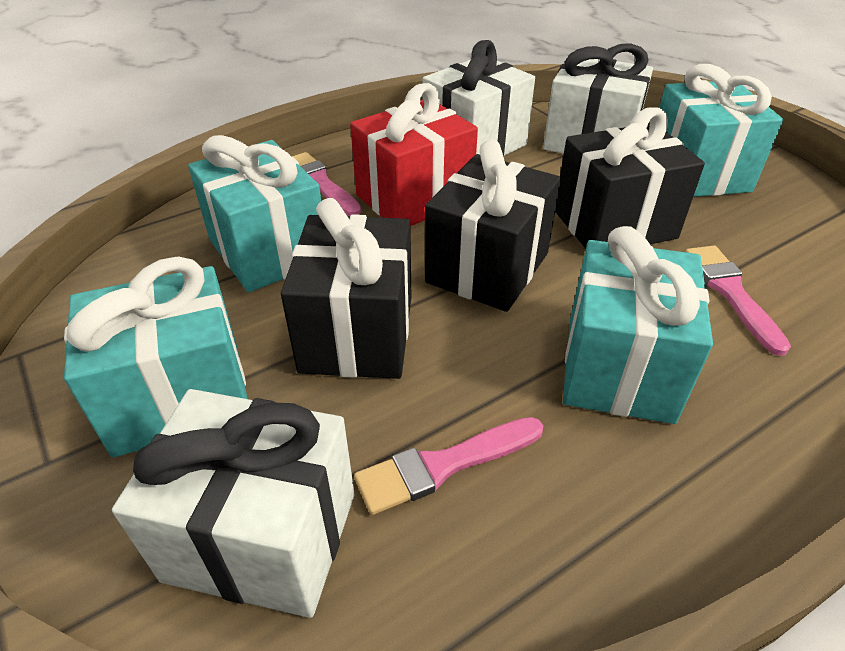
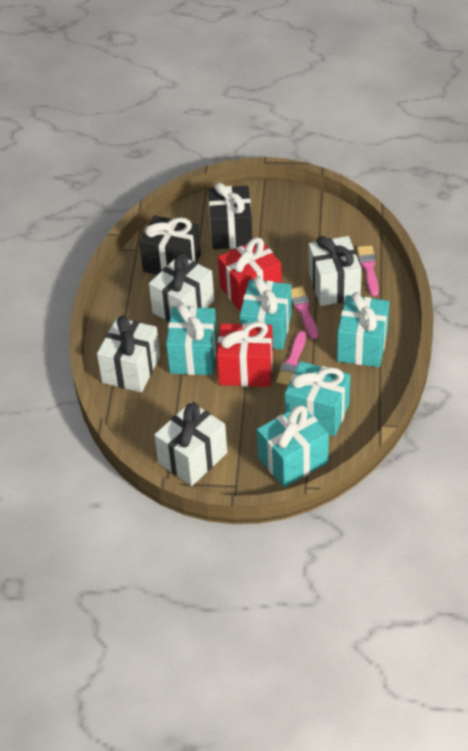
black gift: [281,198,412,379] [425,140,561,312] [555,107,705,249] = 3 -> [139,215,201,275] [208,182,252,250] = 2
red gift: [350,83,478,226] = 1 -> [217,321,273,387] [218,237,282,311] = 2
turquoise gift: [64,257,247,457] [188,135,321,292] [563,226,713,424] [659,64,783,197] = 4 -> [166,303,217,375] [240,276,292,350] [257,405,329,488] [285,361,350,436] [337,292,389,367] = 5
white gift: [112,389,354,618] [423,40,535,157] [543,43,653,154] = 3 -> [97,315,160,392] [149,253,214,322] [154,402,227,486] [309,236,362,306] = 4

